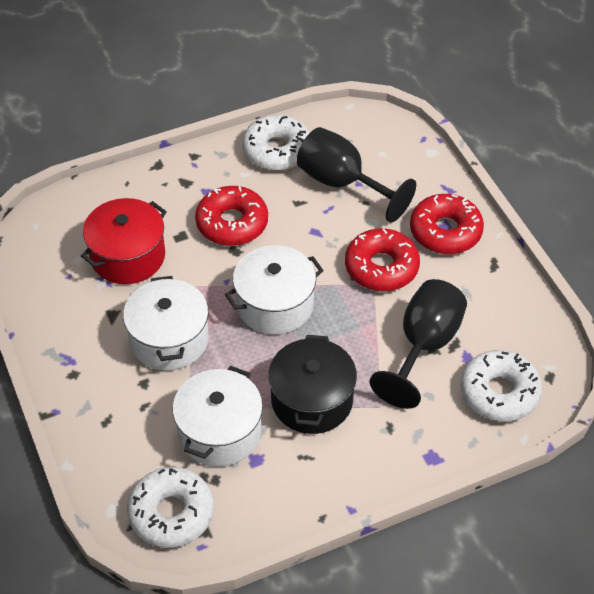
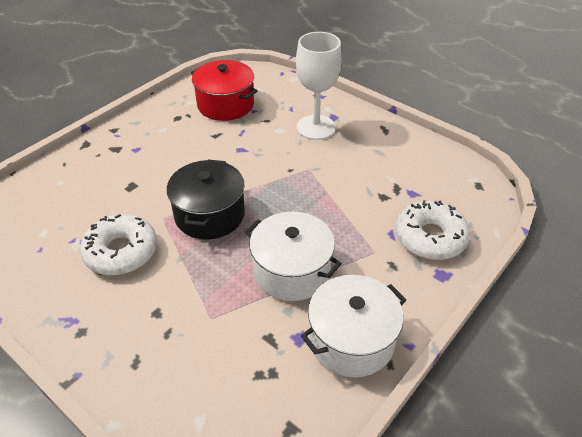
black goblet: [297,127,416,223] [370,279,467,409] = 2 -> none = 0
red donut: [195,186,268,246] [345,228,420,291] [410,194,484,254] = 3 -> none = 0
white donut: [127,467,214,548] [242,115,309,170] [460,350,542,422] = 3 -> [80,214,157,275] [396,200,470,260] = 2
white goblet: none = 0 -> [296,32,342,140] = 1
white pot: [123,276,209,371] [172,366,263,467] [225,245,324,335] = 3 -> [245,212,342,301] [301,275,406,377] = 2

